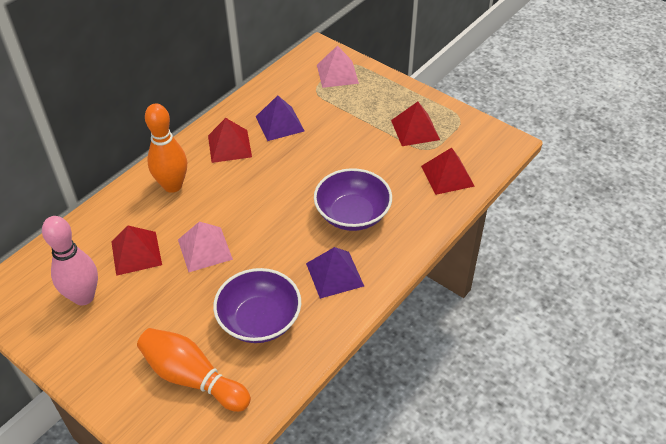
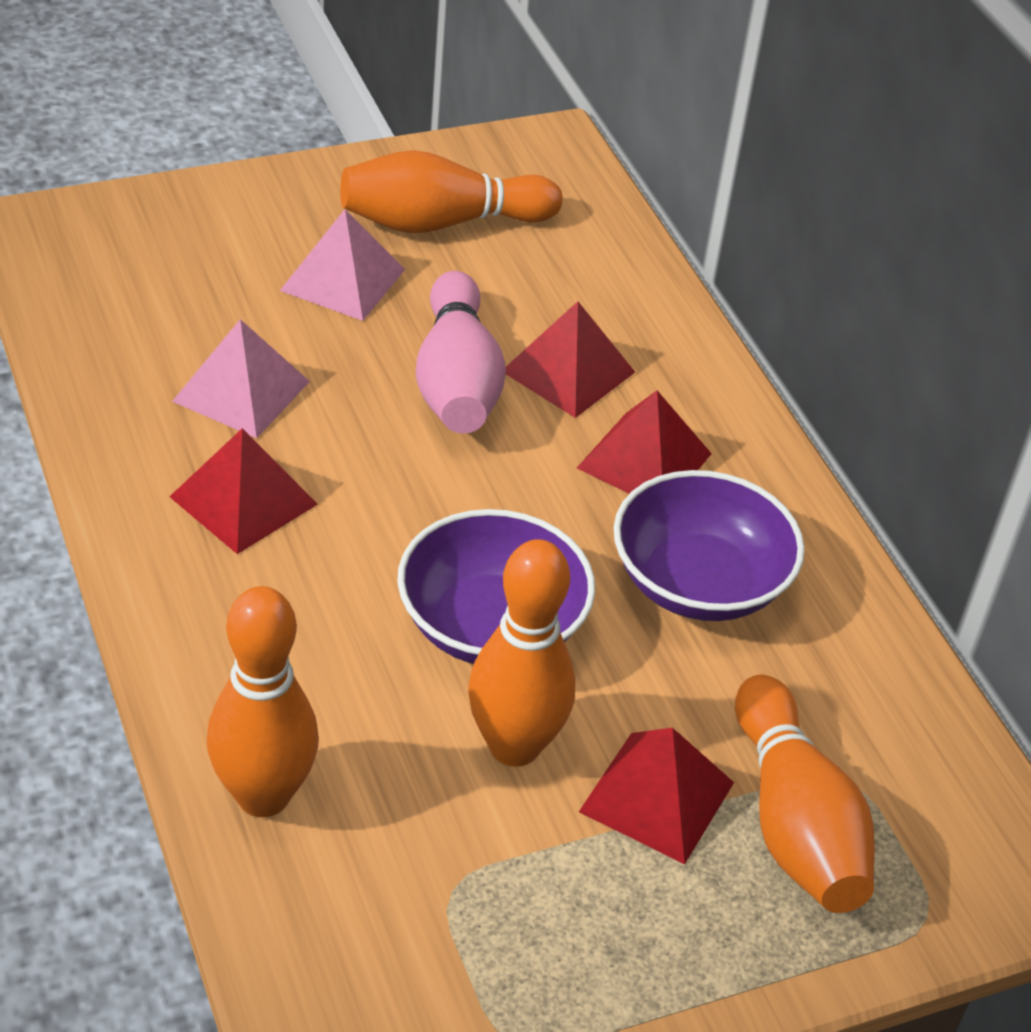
orange bowling pin: [137,328,251,412] [145,104,187,193] = 2 -> [206,586,319,817] [340,150,563,233] [468,539,576,767] [735,674,875,913] = 4
purple pyramid: [256,95,304,141] [306,247,364,299] = 2 -> none = 0

